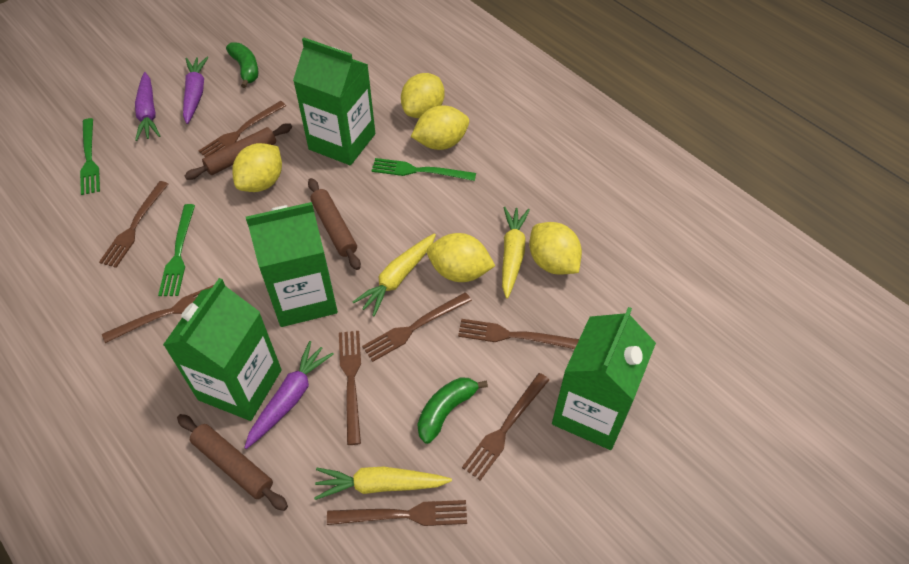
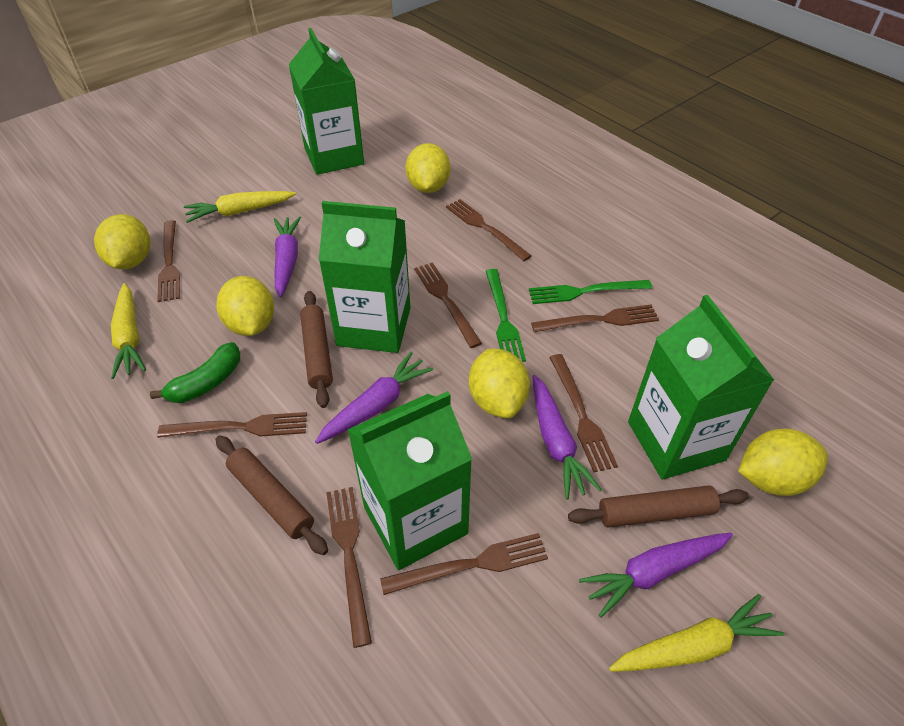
green banana: [226,42,258,88] [417,378,488,444] = 2 -> [150,342,240,403] = 1
green fork: [80,118,100,195] [158,204,195,296] [371,158,476,181] = 3 -> [486,269,526,362] [529,280,652,304] = 2
purple carrot: [135,72,160,141] [183,57,209,124] [244,341,334,449] = 3 -> [274,216,301,297] [315,352,434,444] [533,375,601,499] [579,533,733,618] = 4

